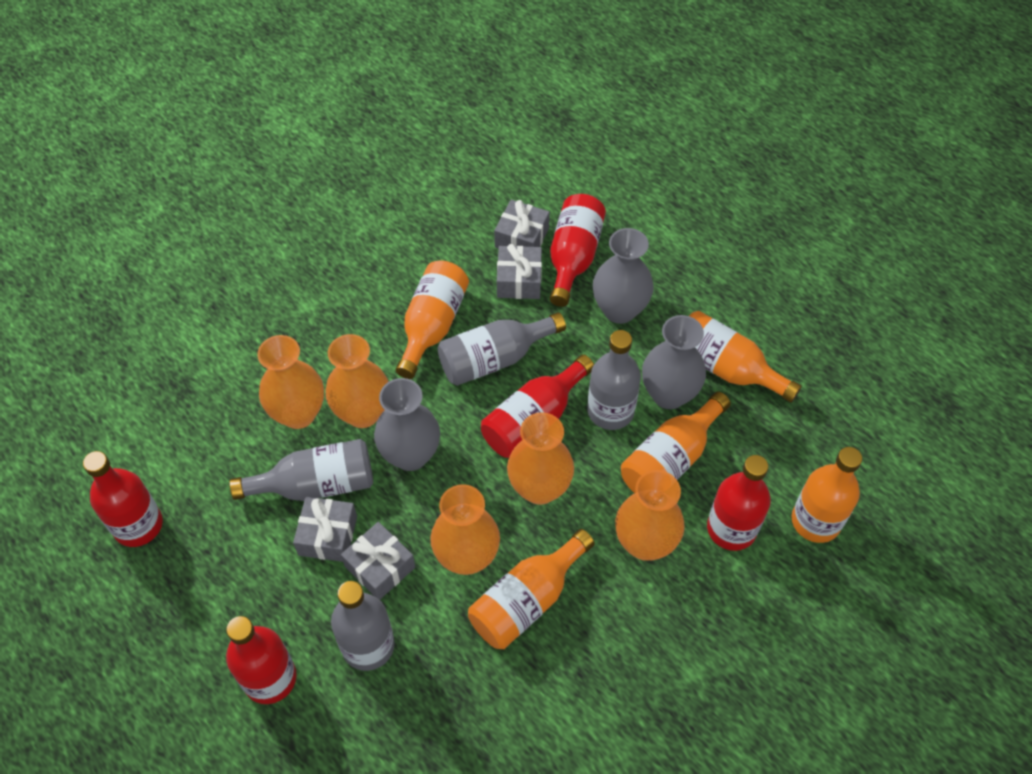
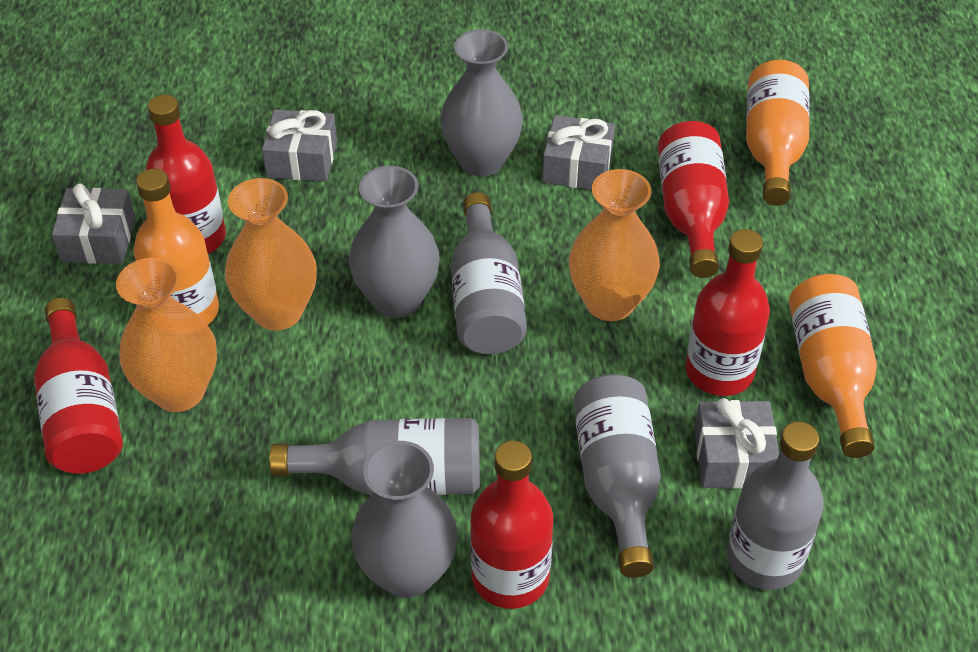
orange bottle: [396,261,469,379] [468,529,595,649] [621,391,731,493] [689,311,802,403] [792,447,862,543] = 5 -> [134,169,219,325] [746,60,810,206] [789,274,877,458] = 3
orange vase: [257,335,324,429] [325,334,389,428] [430,484,500,575] [507,412,574,505] [615,470,685,561] = 5 -> [116,258,217,412] [225,178,317,331] [569,169,660,321] = 3

